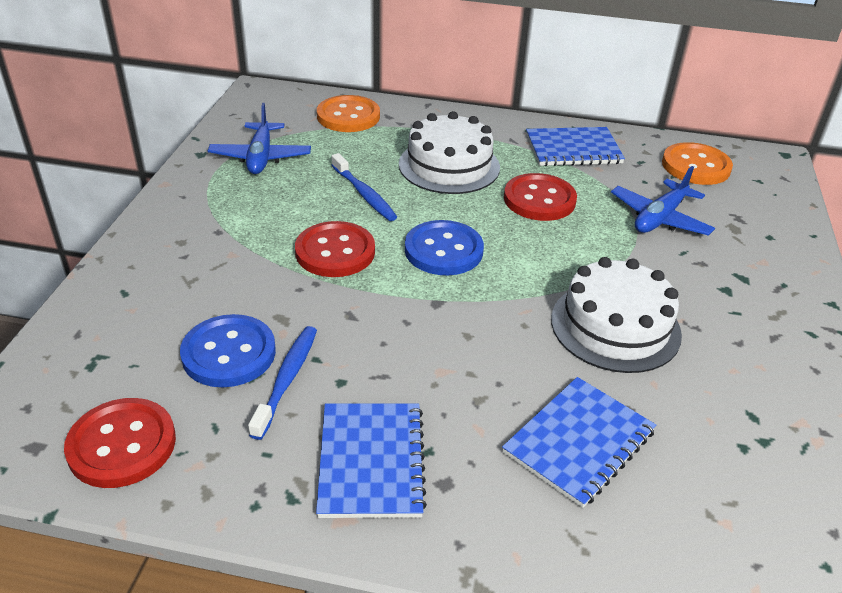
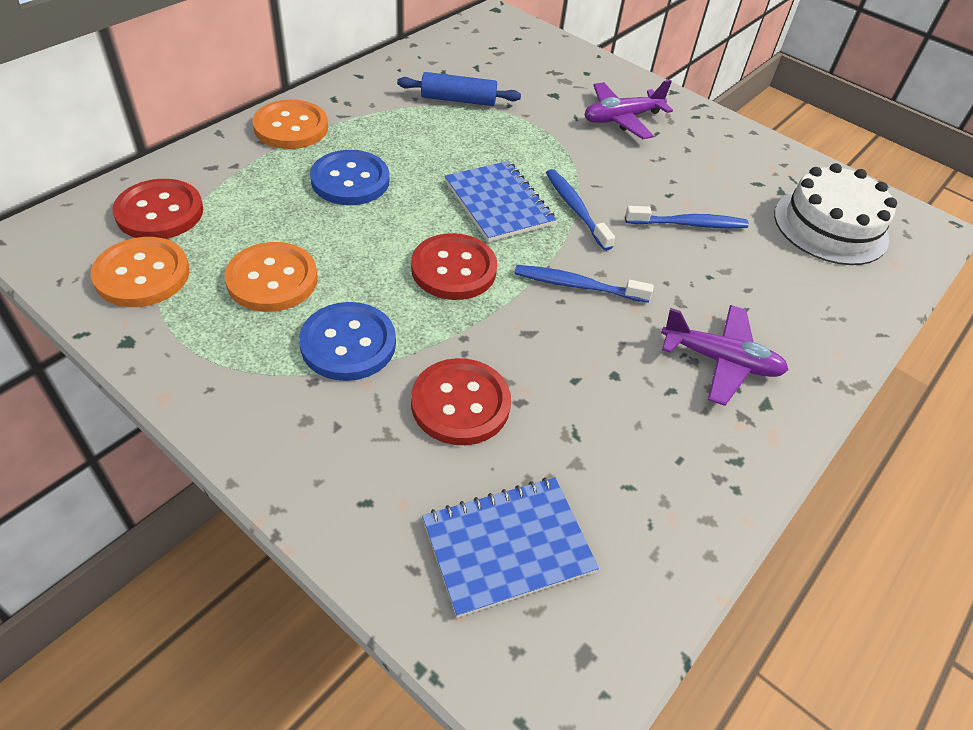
blue notebook: [316,403,427,518] [502,377,656,508] [526,127,625,166] = 3 -> [422,477,599,618] [445,161,556,242] = 2
blue plane: [208,103,311,174] [611,166,715,236] = 2 -> none = 0
blue rolling pin: none = 0 -> [397,72,521,106] = 1
blue toothbrush: [248,326,317,440] [331,153,397,221] = 2 -> [514,265,654,303] [546,169,615,251] [625,206,749,228] = 3
orange button: [317,95,380,132] [662,142,733,185] = 2 -> [91,237,190,307] [224,242,318,312] [252,100,328,149] = 3
purple plane: none = 0 -> [585,80,673,139] [661,305,788,406] = 2
white cake: [399,111,500,194] [551,257,682,373] = 2 -> [774,163,897,265] = 1

